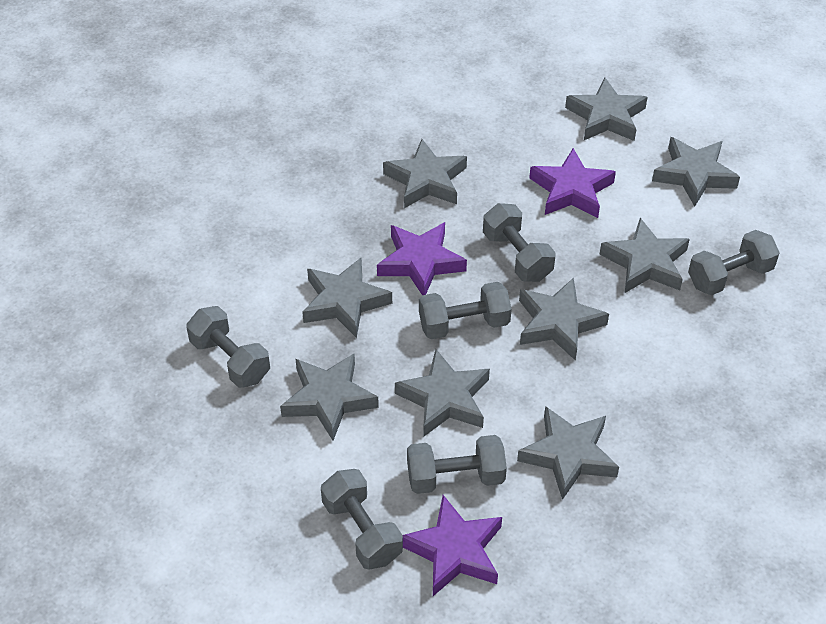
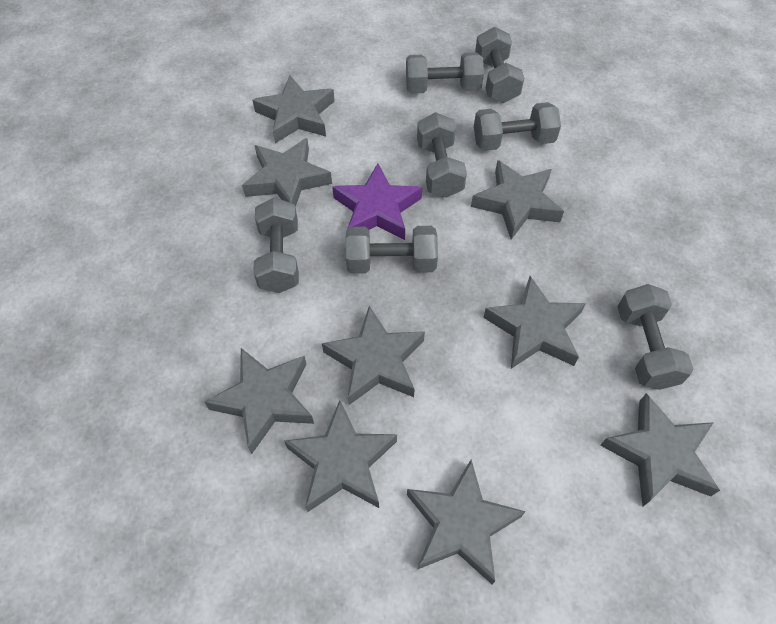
grey dumbbell: [186,306,270,388] [321,469,403,569] [407,435,507,494] [419,282,512,339] [483,203,556,282] [688,230,780,295] = 6 -> [253,198,299,293] [346,226,438,274] [406,52,484,94] [417,112,467,198] [474,102,561,151] [475,27,524,103] [618,284,693,390] = 7
purple star: [377,222,467,295] [403,495,502,596] [529,148,616,218] = 3 -> [332,163,422,240] = 1

